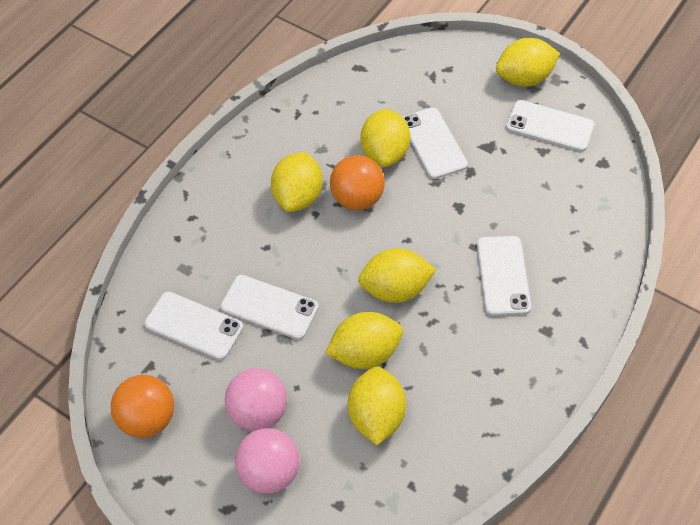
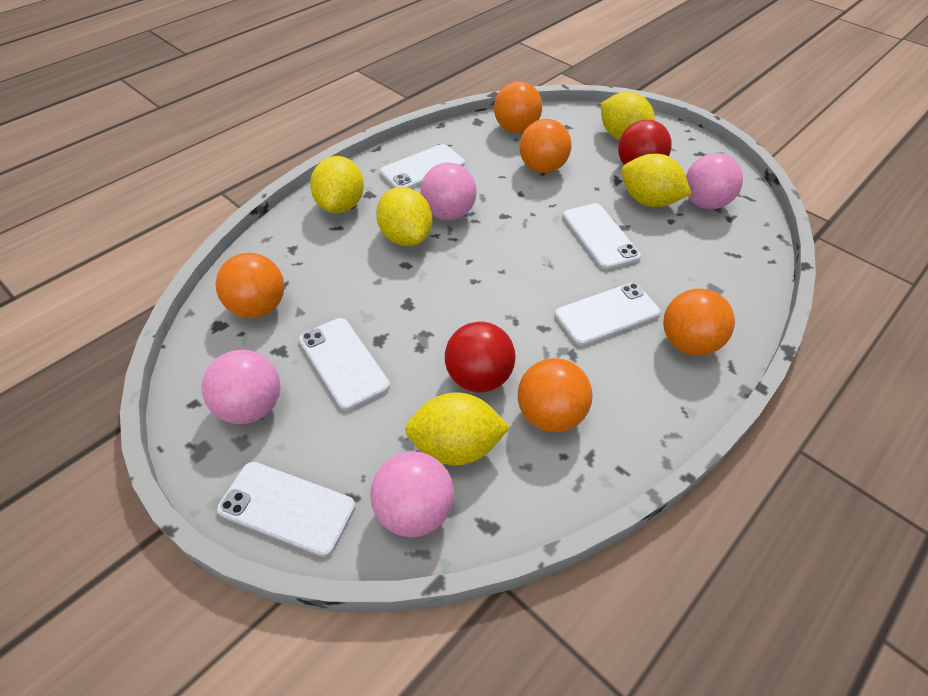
orange ball: [111,375,174,438] [330,155,385,210] = 2 -> [215,253,284,318] [494,81,542,133] [518,358,593,433] [519,119,572,173] [663,288,735,356] = 5
pink ball: [225,368,287,431] [235,428,300,494] = 2 -> [202,350,280,424] [370,452,454,537] [421,162,477,220] [686,153,743,209] = 4
red ball: none = 0 -> [445,322,515,392] [618,120,672,165] = 2
yellow lemon: [271,152,323,212] [325,312,403,369] [348,367,406,445] [358,248,436,303] [361,109,410,167] [496,38,560,87] = 6 -> [310,156,364,213] [376,187,432,246] [405,392,510,465] [601,92,655,140] [621,153,692,207] = 5

